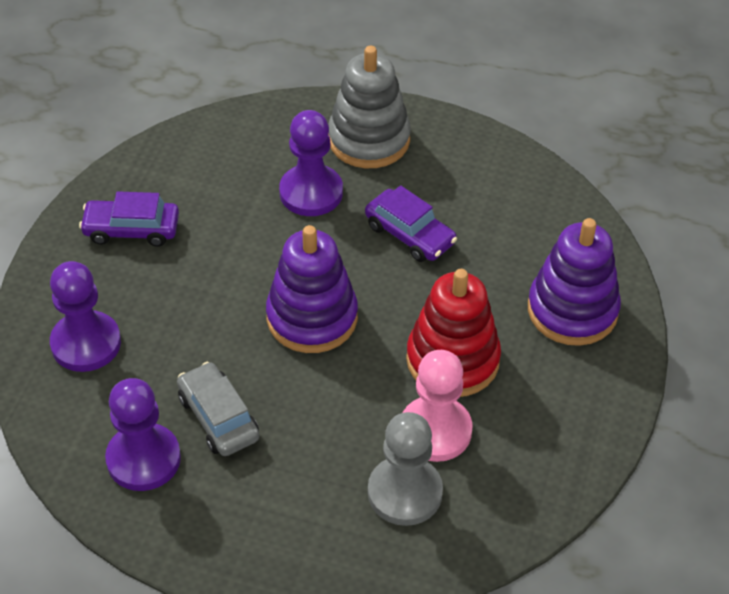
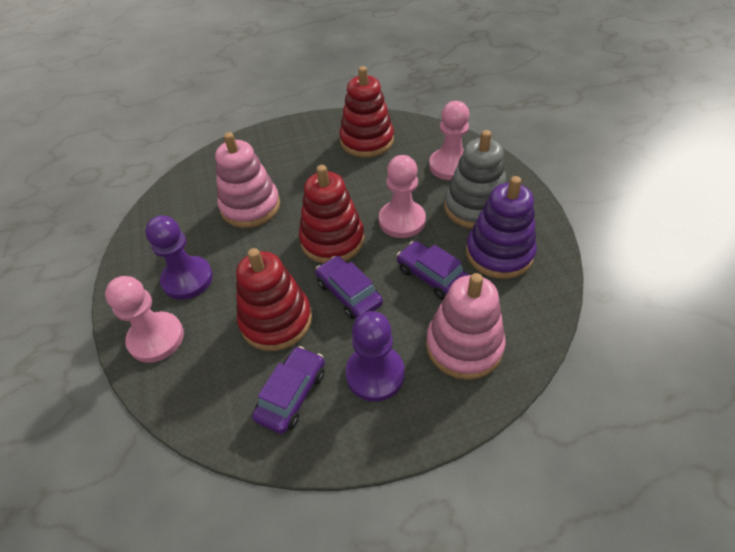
grey car: [177,362,259,456] = 1 -> none = 0
grey pawn: [368,412,443,526] = 1 -> none = 0
pink pawn: [403,350,473,462] = 1 -> [105,276,184,363] [379,155,426,238] [429,101,469,180] = 3
pink stacking toy: none = 0 -> [215,132,280,228] [426,273,506,380] = 2
purple car: [79,191,179,247] [365,185,457,262] = 2 -> [252,346,325,434] [315,256,383,319] [397,241,469,300] = 3
purple pawn: [50,261,121,372] [105,378,181,491] [279,110,343,216] = 3 -> [145,215,213,300] [345,311,405,402] = 2
purple stacking toy: [266,225,358,353] [528,218,621,346] = 2 -> [466,176,537,279] = 1
red stacking toy: [406,269,501,397] = 1 -> [236,248,312,351] [299,165,364,264] [339,66,394,158] = 3

